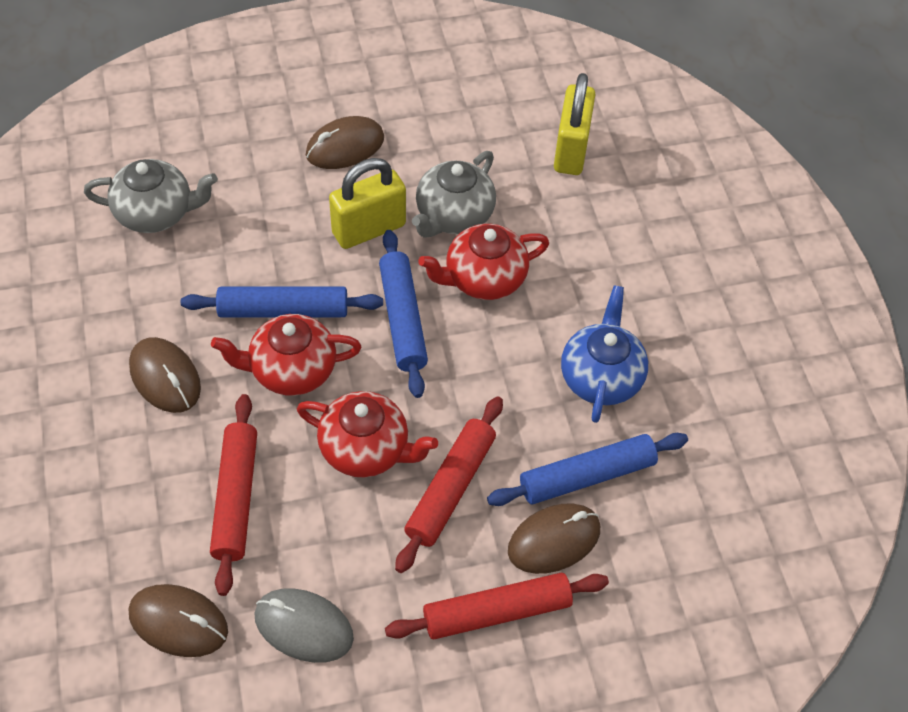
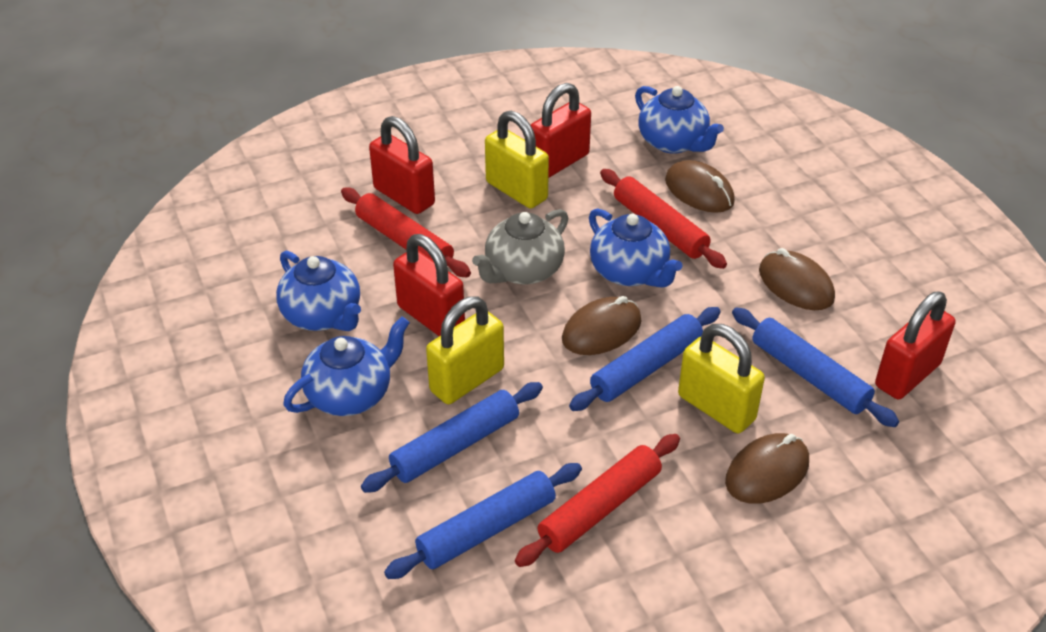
blue rolling pin: [181,287,383,318] [379,230,428,398] [487,433,688,506] = 3 -> [361,382,543,493] [384,463,582,579] [569,307,721,411] [732,307,899,427] = 4
blue teapot: [561,285,648,423] = 1 -> [276,251,361,331] [283,317,410,416] [589,208,683,288] [635,86,724,154] = 4
grey mouse: [254,588,354,663] = 1 -> none = 0
grey teapot: [84,159,218,233] [412,151,496,237] = 2 -> [472,209,568,284] = 1
red padlock: none = 0 -> [369,116,435,214] [393,234,465,336] [531,83,591,178] [875,292,955,399] = 4
red teapot: [211,314,361,396] [297,391,438,477] [418,224,549,300] = 3 -> none = 0
yellow padlock: [329,158,406,249] [554,73,595,175] = 2 -> [426,296,504,404] [485,111,549,209] [678,324,765,433] = 3

